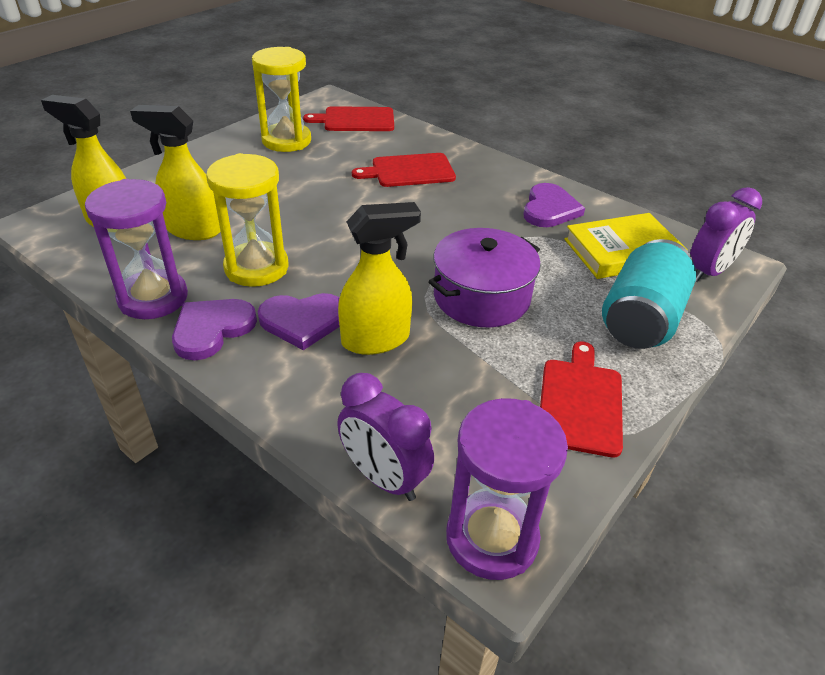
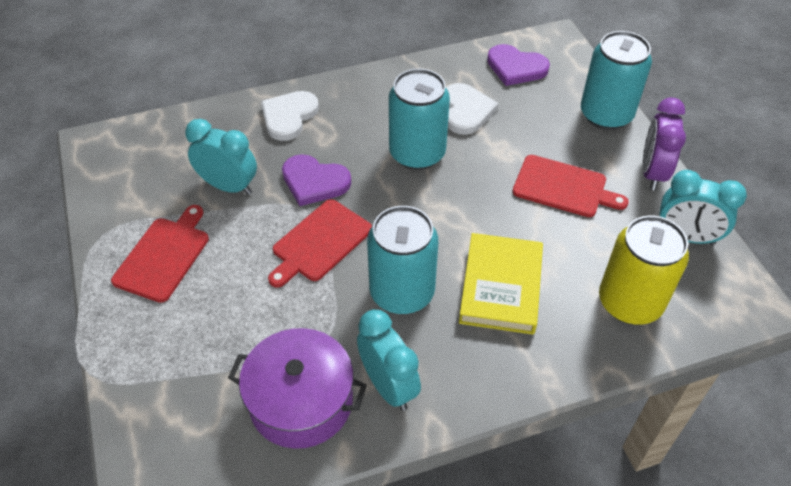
purple clock: [337,373,434,501] [690,187,762,282] = 2 -> [642,98,686,190] = 1
purple heart: [172,299,257,360] [258,293,340,350] [523,183,585,227] = 3 -> [282,154,351,206] [487,44,550,86] = 2
purple hourglass: [85,179,188,319] [446,398,568,580] = 2 -> none = 0
turquoise can: [602,239,696,349] = 1 -> [367,206,438,314] [389,69,450,170] [581,31,652,130] = 3
turquoise clock: none = 0 -> [185,119,257,195] [357,310,421,411] [659,170,747,245] = 3
white heart: none = 0 -> [261,91,319,141] [446,83,499,135] = 2
yellow can: none = 0 -> [599,216,689,325] = 1
yellow hourglass: [206,153,288,287] [252,47,311,152] = 2 -> none = 0
yellow spray bottle: [41,95,126,227] [130,105,221,240] [338,202,421,355] = 3 -> none = 0

